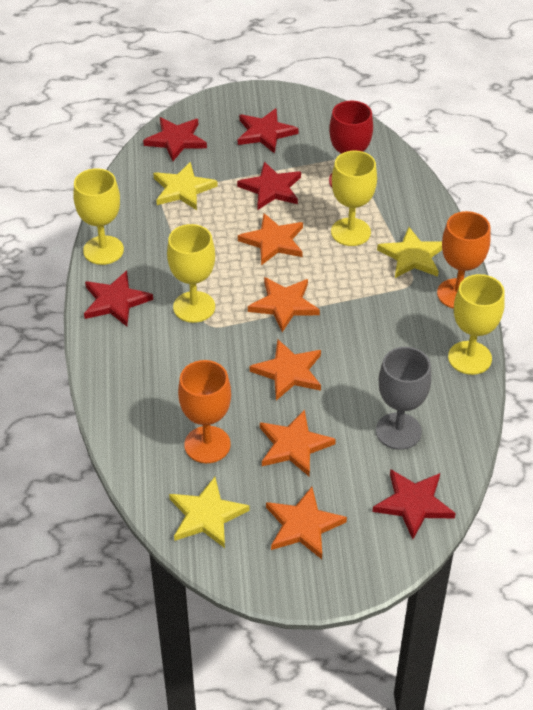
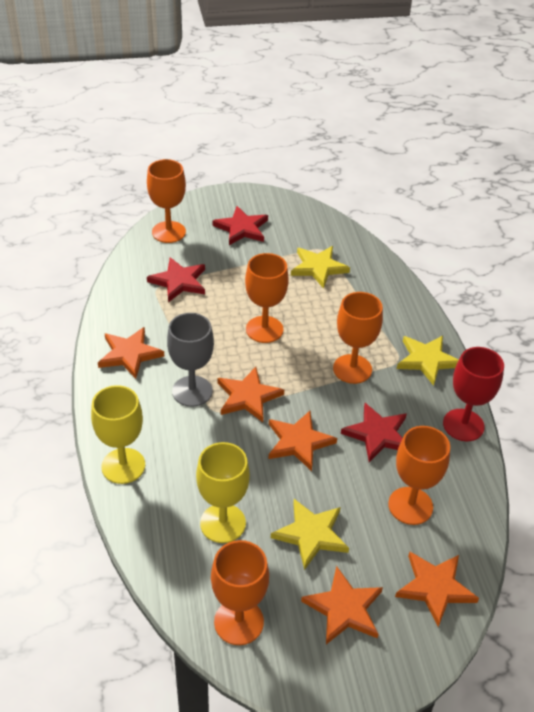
orange goblet: [178,360,231,463] [437,211,491,309] = 2 -> [147,159,186,243] [211,540,269,645] [245,253,289,343] [333,292,383,384] [388,426,450,525] = 5
red star: [84,271,153,326] [143,117,207,161] [237,162,301,210] [238,108,298,154] [373,469,456,539] = 5 -> [147,257,205,302] [212,206,268,245] [341,403,407,462] = 3
yellow goblet: [73,168,124,265] [167,224,215,323] [331,151,377,246] [448,274,505,375] = 4 -> [91,385,145,484] [196,442,250,543] = 2

